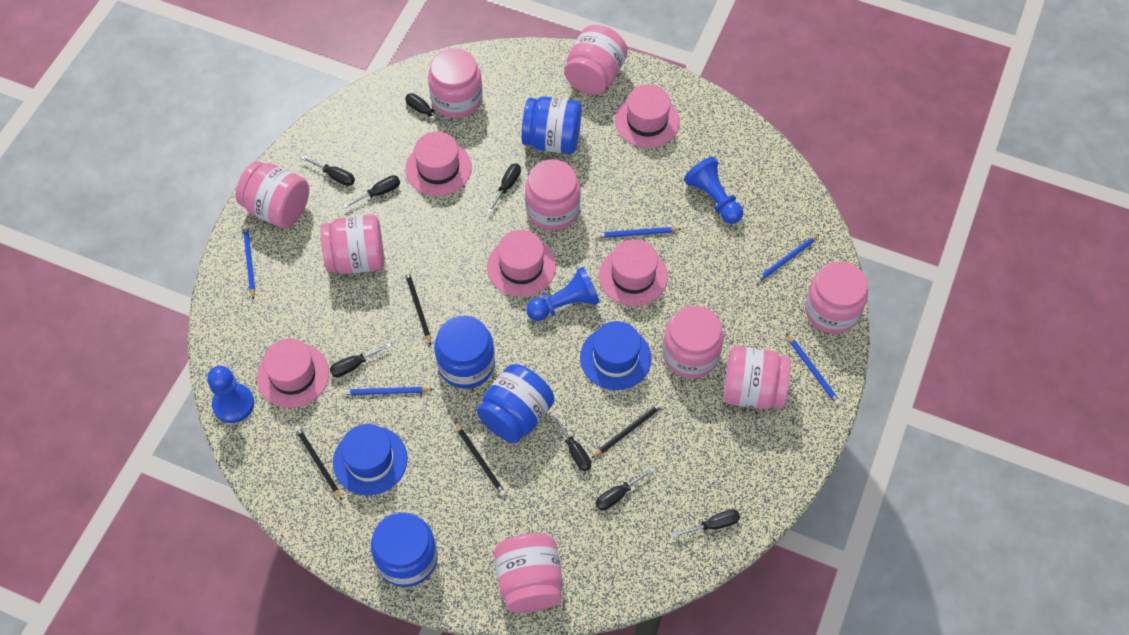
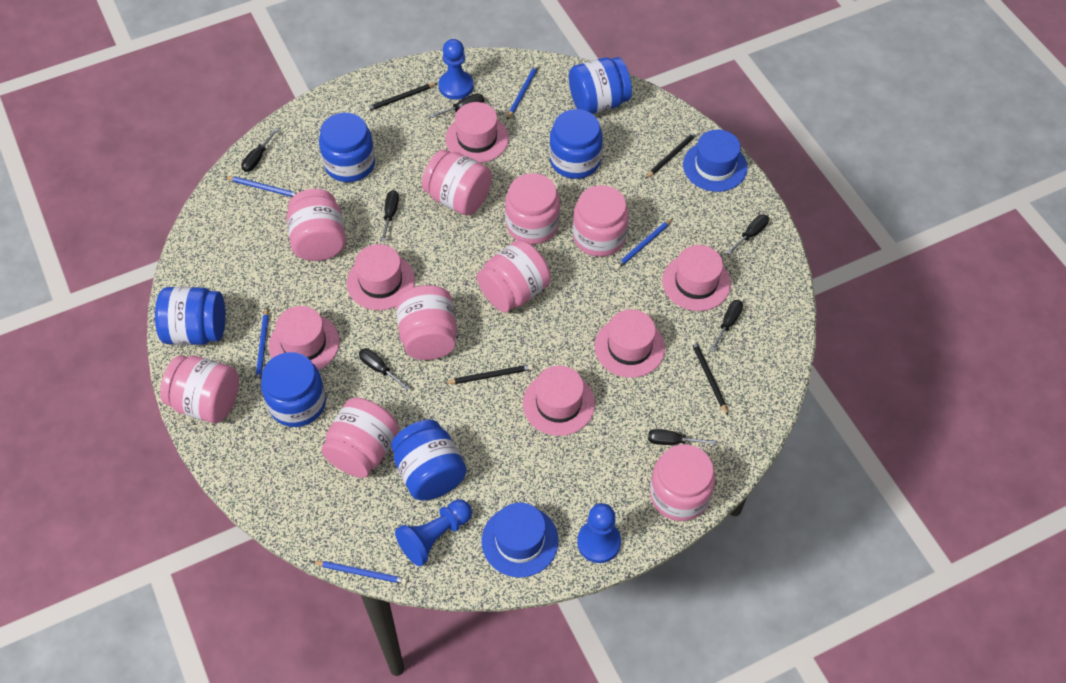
black screwdriver: [301,156,355,186] [330,343,392,377] [343,175,400,208] [405,93,453,128] [488,163,521,213] [552,414,591,471] [596,467,654,511] [673,509,740,538] = 8 -> [241,128,278,172] [359,348,410,390] [381,190,399,241] [430,94,484,118] [648,429,716,445] [711,300,743,351] [726,214,769,255] = 7
blue jar: [371,512,438,587] [434,316,495,389] [477,364,555,443] [521,96,582,154] = 4 -> [155,287,226,345] [261,352,326,427] [319,113,375,182] [391,420,467,501] [549,109,603,179] [569,57,632,114] = 6
pink hat: [257,339,329,408] [405,132,472,196] [487,230,556,297] [599,239,668,306] [615,85,680,148] = 5 -> [269,306,339,370] [347,244,415,310] [446,102,509,163] [523,366,595,436] [595,309,665,378] [662,245,731,311] = 6

